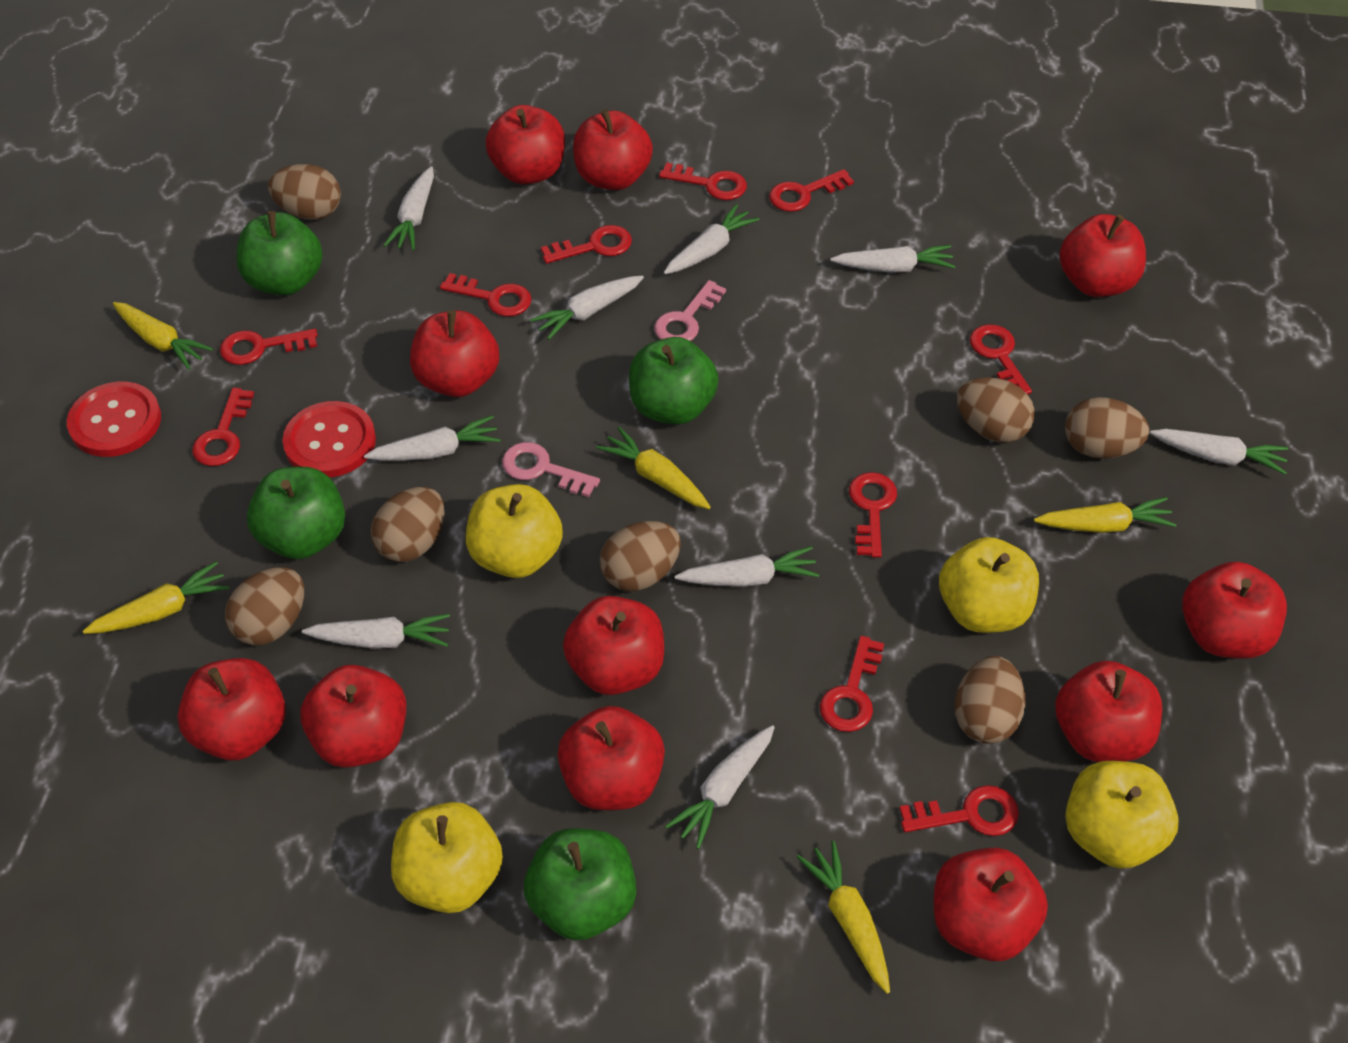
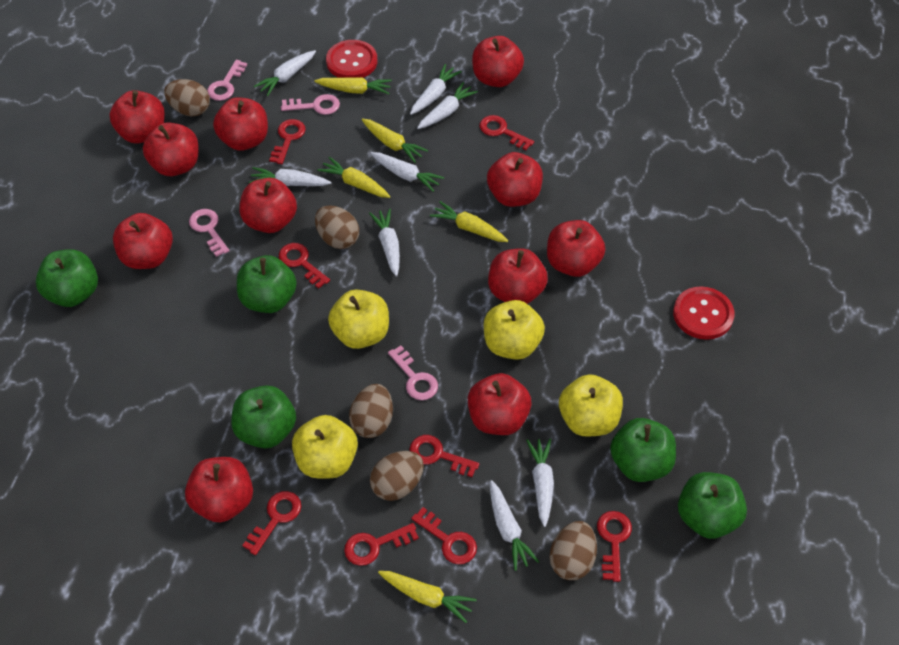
brown egg: [225,567,304,645] [268,164,341,220] [371,487,445,562] [600,521,681,591] [954,656,1026,744] [957,377,1035,443] [1065,397,1149,459] = 7 -> [164,79,210,116] [315,205,359,249] [349,384,393,438] [370,451,424,501] [550,521,597,580] = 5
green apple: [236,211,323,295] [247,466,345,559] [524,828,636,940] [629,337,719,425] = 4 -> [36,249,98,307] [231,385,296,448] [237,255,297,313] [610,418,676,482] [678,472,747,539] = 5
pink key: [502,442,600,497] [654,280,726,341] = 2 -> [189,209,229,257] [207,60,247,101] [281,94,340,115] [388,346,438,400] = 4
red key: [192,388,254,466] [220,329,318,365] [440,273,531,317] [541,225,632,264] [659,163,747,200] [769,169,854,212] [820,636,884,732] [849,472,897,558] [899,785,1019,836] [970,324,1032,394] = 10 -> [242,491,301,555] [269,119,306,164] [279,243,330,289] [344,523,419,566] [409,435,479,477] [411,507,477,564] [480,115,534,150] [597,511,632,582] = 8
white carrot: [302,614,450,649] [364,415,501,461] [383,166,434,250] [530,276,644,340] [664,204,759,274] [665,725,775,849] [675,546,819,587] [831,245,956,273] [1150,429,1288,475] = 9 -> [249,167,331,186] [254,50,316,96] [369,208,400,276] [370,152,444,192] [410,64,462,115] [417,82,478,129] [490,480,539,571] [526,439,554,527] = 8

